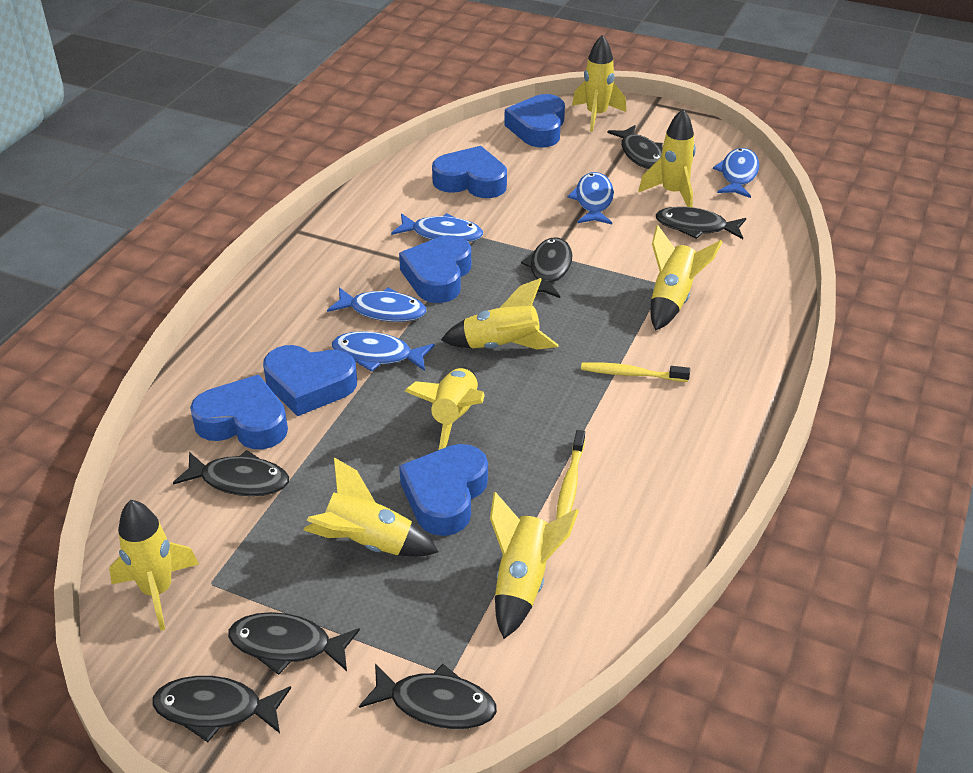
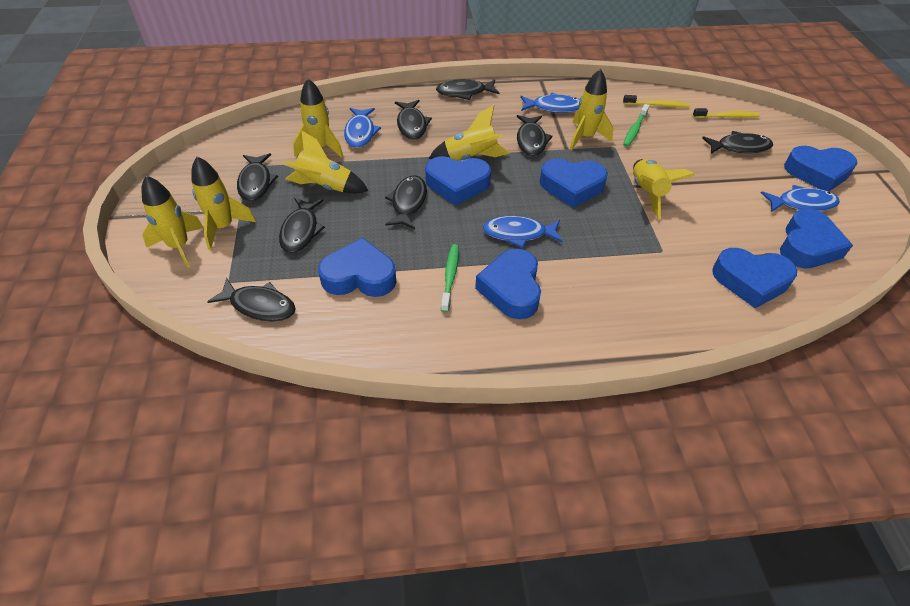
black fish: [152,676,291,742] [173,450,289,496] [228,612,360,675] [359,663,497,729] [521,237,572,298] [607,125,663,169] [656,207,746,239] = 7 -> [207,278,296,322] [237,153,278,202] [279,198,325,253] [385,175,427,229] [395,100,432,139] [436,79,500,100] [517,115,552,156] [702,131,773,154] = 8
blue fish: [327,287,426,322] [332,331,435,372] [391,213,483,242] [567,172,614,224] [713,148,760,198] = 5 -> [344,108,381,148] [483,216,563,248] [520,93,580,113] [761,185,840,212] = 4
blue heart: [190,375,288,449] [263,345,357,416] [399,235,471,303] [399,444,488,536] [432,146,507,198] [504,94,565,147] = 6 -> [318,238,397,297] [425,156,491,206] [475,249,541,319] [539,158,608,208] [712,248,797,308] [780,209,853,269] [784,146,857,191] = 7
green toothbrush: none = 0 -> [441,244,459,312] [623,104,650,147] = 2
yellow rocket: [109,500,199,631] [304,457,438,557] [405,367,485,450] [441,278,559,350] [490,492,579,639] [572,35,626,132] [638,109,696,207] [651,225,722,331] = 8 -> [141,176,204,268] [191,157,256,250] [282,130,368,193] [293,79,344,158] [428,105,510,161] [570,69,614,150] [633,159,695,219] = 7

